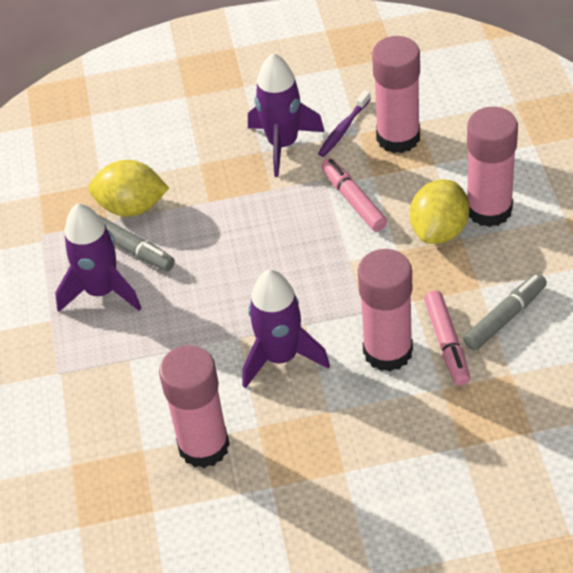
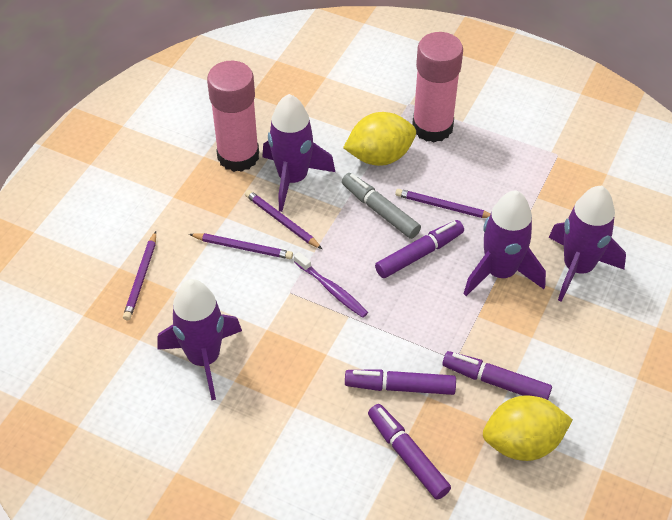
grey marker: [99,215,175,271] [463,273,547,350] = 2 -> [342,173,421,239] = 1
pink glue stick: [159,345,230,468] [358,249,413,372] [372,36,420,153] [467,107,518,227] = 4 -> [207,61,259,172] [412,32,463,143] = 2
pink marker: [321,158,387,232] [424,290,470,386] = 2 -> none = 0
purple marker: none = 0 -> [345,369,456,395] [368,404,451,500] [375,220,464,278] [442,351,552,400] = 4
purple pencil: none = 0 -> [123,231,156,320] [189,233,293,259] [245,190,322,249] [395,189,490,218] = 4
purple rocket: [55,203,141,312] [243,270,330,389] [248,53,325,177] = 3 -> [157,279,242,400] [262,94,335,212] [463,190,546,296] [549,186,626,302] = 4

